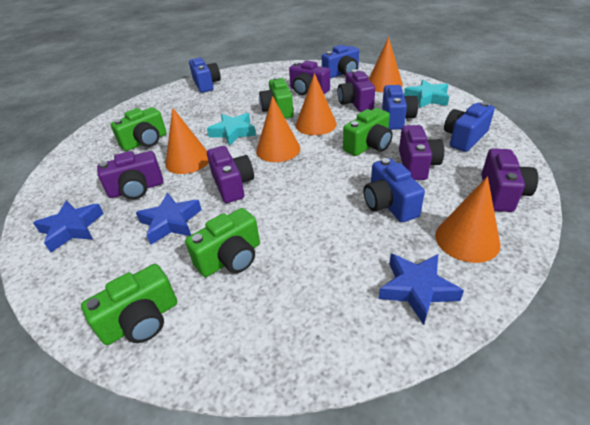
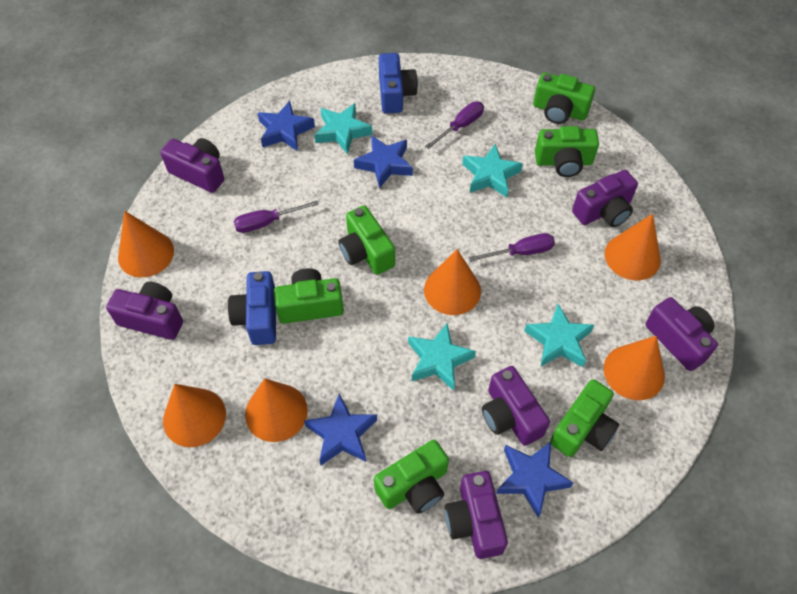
blue camera: [189,58,221,93] [322,45,359,78] [364,158,425,222] [382,85,418,130] [444,102,495,152] = 5 -> [228,271,276,345] [379,53,418,113] = 2
blue star: [33,200,104,252] [136,193,202,245] [379,254,464,325] = 3 -> [257,101,315,151] [304,394,377,465] [354,135,413,189] [496,442,573,517] = 4
green camera: [81,264,177,345] [111,107,167,151] [185,208,260,277] [259,77,294,119] [343,108,393,156] = 5 -> [274,268,344,324] [339,205,395,275] [374,440,449,513] [533,72,595,124] [535,126,599,177] [550,379,619,457] = 6
orange cone: [165,108,209,174] [256,96,300,162] [296,73,337,135] [368,37,403,92] [435,176,500,263] = 5 -> [118,211,174,277] [163,384,226,447] [245,378,308,442] [424,249,481,315] [604,336,665,400] [605,214,661,280] = 6
purple screwdriver: none = 0 -> [234,201,319,233] [425,101,484,149] [468,233,555,262] = 3
turquoise star: [207,113,256,146] [404,80,449,108] = 2 -> [315,103,372,155] [408,323,476,391] [462,144,523,198] [524,304,594,367] = 4

